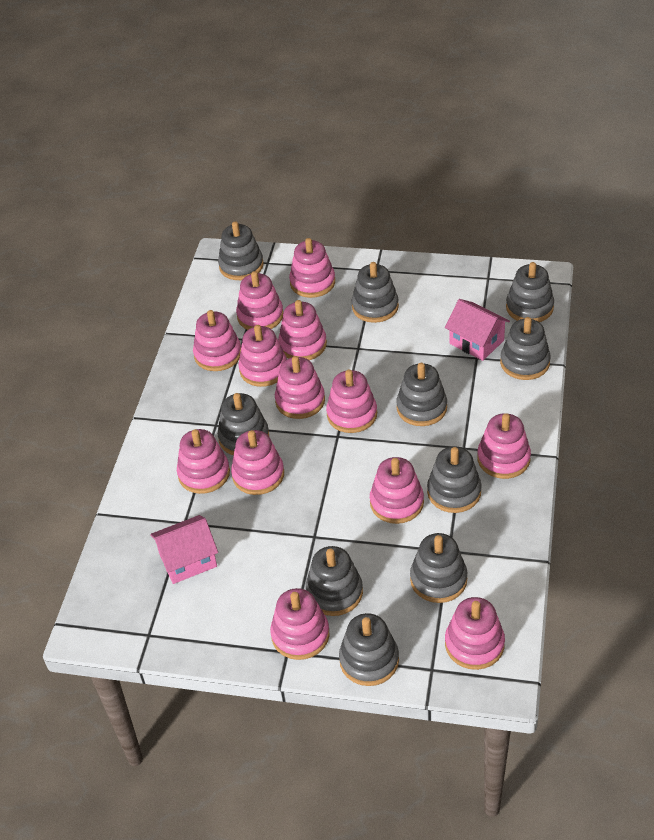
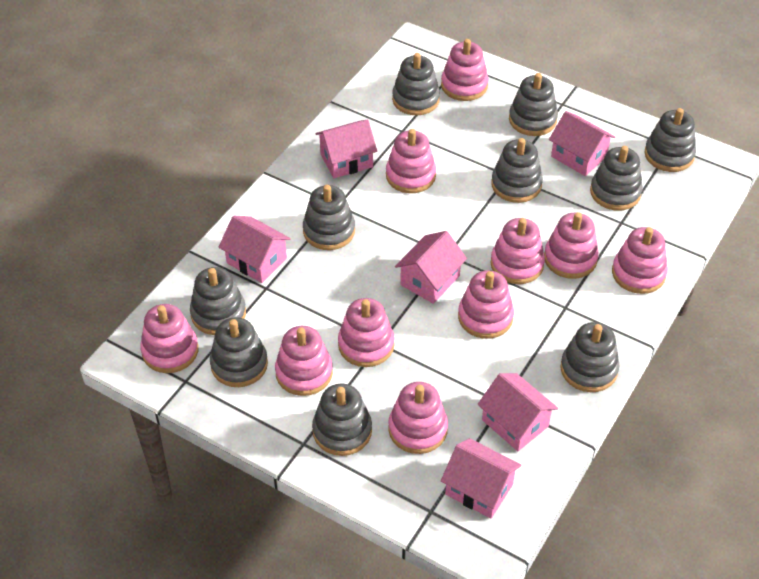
pink house: [150,515,218,584] [445,299,510,361] = 2 -> [219,216,291,283] [315,119,377,178] [395,231,467,304] [441,438,521,519] [477,373,558,451] [549,111,615,176] = 6
pink stacking toy: [177,429,230,494] [193,310,241,371] [231,430,284,495] [236,271,283,330] [238,325,287,387] [270,588,330,660] [275,356,325,419] [278,300,327,360] [289,238,335,298] [326,370,377,433] [370,457,424,524] [445,597,505,670] [477,413,531,479] = 13 -> [140,304,198,373] [275,326,333,396] [338,298,395,367] [386,129,436,193] [388,382,448,454] [441,39,489,101] [458,270,514,339] [490,218,545,284] [544,212,599,279] [612,227,668,294] = 10

